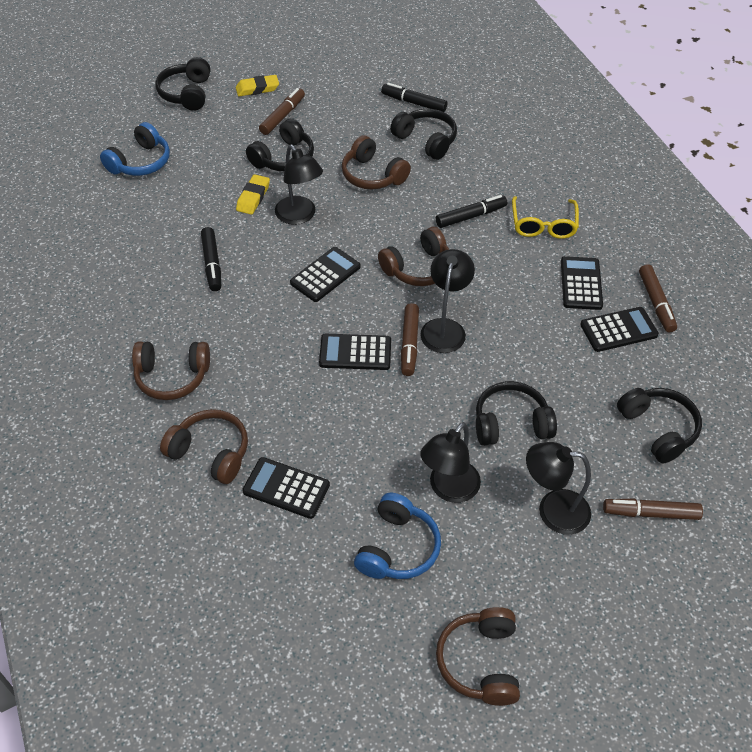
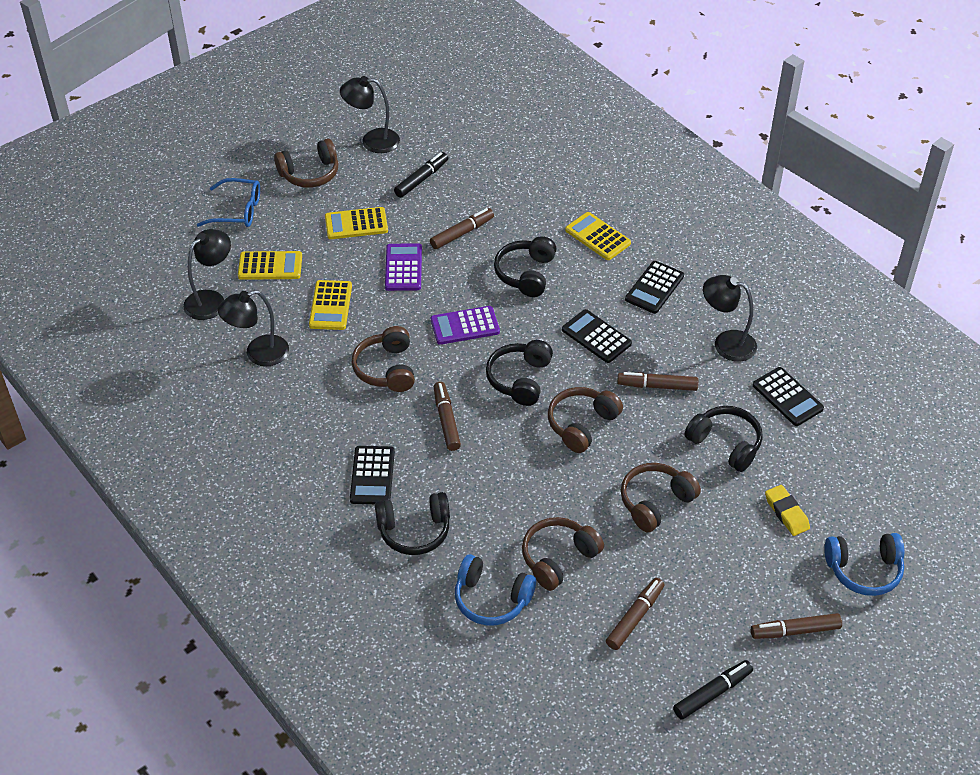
black calculator: [242,457,330,519] [290,247,361,302] [319,333,391,370] [561,256,603,310] [580,307,659,352] = 5 -> [350,446,395,504] [562,309,632,363] [625,261,684,314] [753,367,824,426] = 4
black headphones: [156,57,210,111] [246,118,314,171] [390,109,457,160] [476,381,557,446] [617,388,702,463] = 5 -> [375,492,450,555] [486,340,553,406] [494,236,556,297] [685,406,763,472] = 4
black marker: [201,227,221,291] [381,83,447,112] [436,195,507,228] = 3 -> [394,152,448,198] [673,660,753,720] = 2
blue glasses: none = 0 -> [197,178,260,227] = 1
brown marker: [259,88,305,135] [401,303,419,376] [603,499,703,520] [639,264,677,332] = 4 -> [430,208,494,249] [434,382,461,451] [606,578,664,650] [617,372,698,391] [751,613,842,639] = 5
purple calculator: none = 0 -> [385,243,422,291] [431,306,500,345] = 2
yellow calculator: none = 0 -> [238,251,302,280] [309,280,352,330] [325,207,388,239] [565,212,631,260] = 4
yellow eraser: [236,75,279,96] [236,174,270,215] = 2 -> [765,485,810,536] = 1
yellow glasses: [512,196,579,239] = 1 -> none = 0

